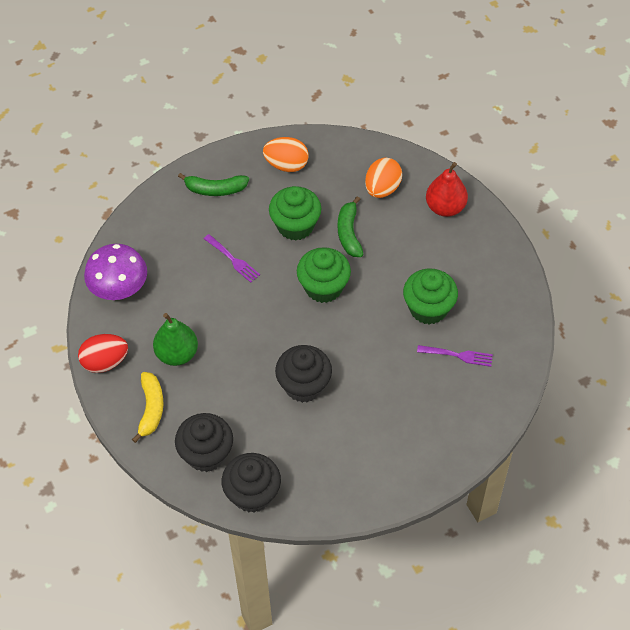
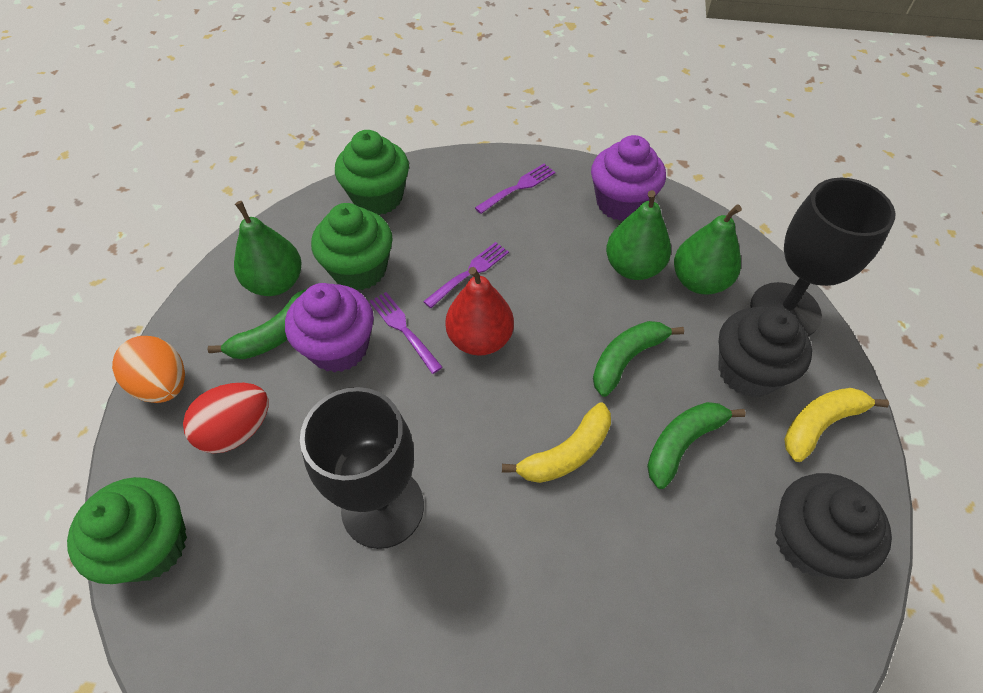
black cupcake: [175,413,233,472] [222,453,281,513] [275,345,332,403] = 3 -> [718,307,812,397] [775,473,892,579] = 2
black goblet: none = 0 -> [300,387,424,549] [750,178,895,336] = 2
green banana: [178,173,249,196] [338,196,363,257] = 2 -> [208,289,307,359] [593,321,684,397] [647,402,746,489] = 3
green pear: [153,313,198,366] = 1 -> [234,201,302,296] [606,190,671,280] [674,204,742,295] = 3
orange egg: [263,137,309,172] [365,158,402,198] = 2 -> [112,336,185,403] = 1
purple cupcake: none = 0 -> [285,283,374,373] [591,135,666,221] = 2
purple fork: [204,234,260,283] [417,345,493,367] = 2 -> [370,292,443,374] [423,242,509,308] [475,164,555,214] = 3
purple mushroom: [84,244,147,300] = 1 -> none = 0
yellow banana: [132,372,163,443] = 1 -> [502,402,611,483] [784,388,889,462] = 2

